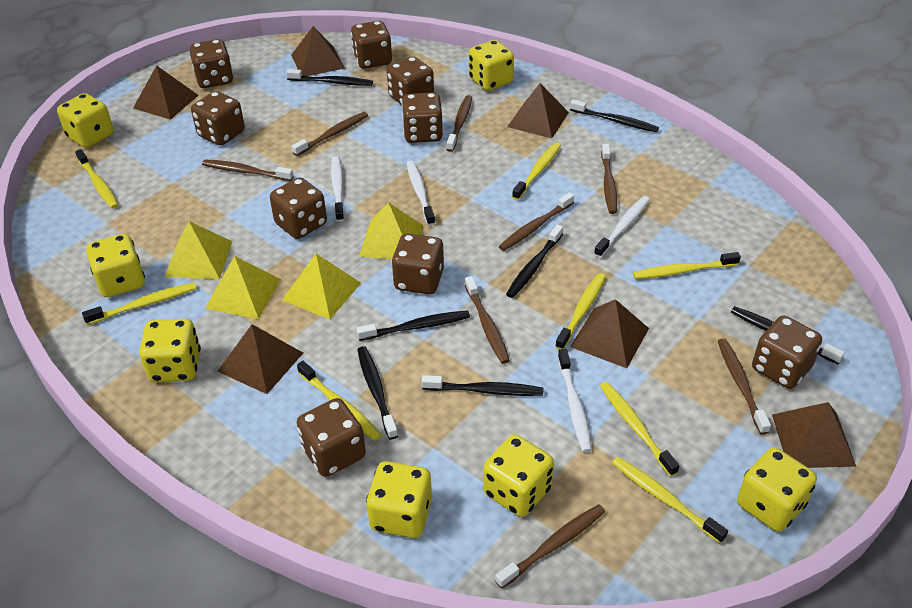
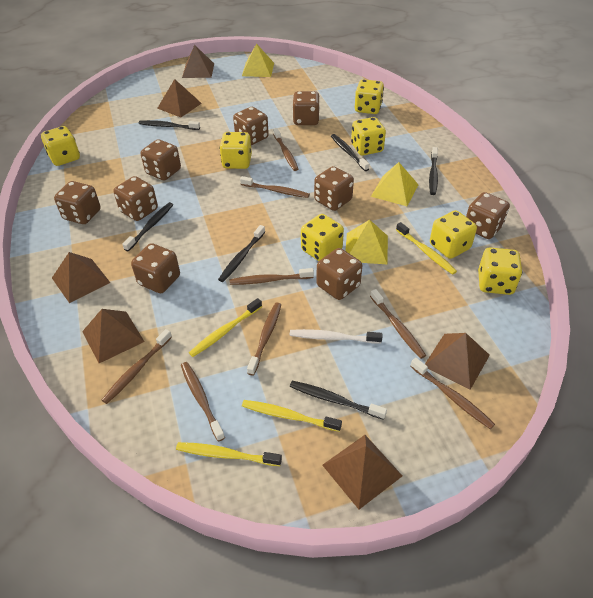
black toothbrush: [286,69,373,86] [356,310,470,341] [357,346,398,440] [421,375,543,396] [506,224,563,298] [570,99,659,132] [731,306,845,364] = 7 -> [122,202,173,252] [139,120,200,130] [218,225,265,282] [290,381,387,420] [331,134,369,171] [429,147,438,195] = 6
white toothbrush: [331,156,345,222] [407,161,435,226] [558,349,592,453] [594,196,650,258] = 4 -> [290,329,383,344] = 1
yellow pyramid: [165,221,232,279] [205,256,281,319] [282,254,361,319] [359,203,423,260] = 4 -> [242,43,274,77] [345,220,388,264] [371,162,419,206] = 3
yellow toothbrush: [75,149,118,209] [82,283,197,325] [297,361,382,441] [512,143,561,200] [555,273,606,350] [600,382,679,477] [612,457,728,544] [633,252,741,279] = 8 -> [176,442,282,466] [189,298,262,357] [242,400,342,432] [396,222,457,275] = 4

